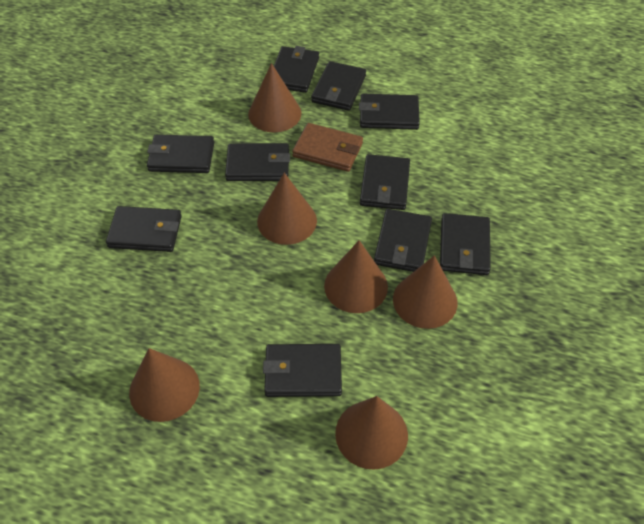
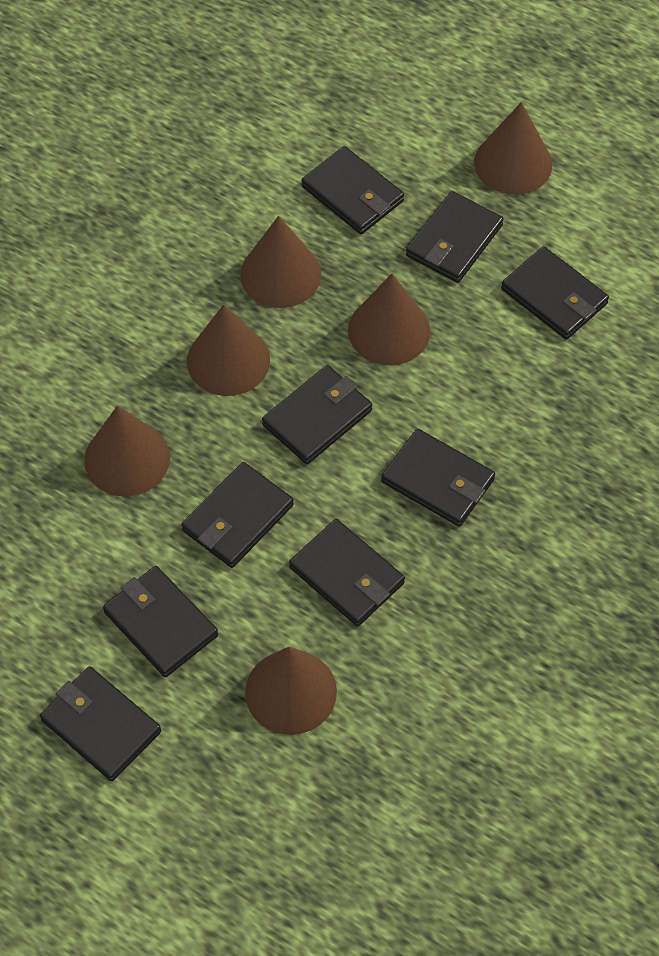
black wallet: [106,206,182,252] [147,135,214,173] [225,143,290,181] [263,344,342,397] [274,46,319,93] [311,61,366,111] [359,94,420,130] [360,154,410,210] [374,209,432,272] [440,213,491,275] = 10 -> [40,666,161,781] [103,566,218,677] [181,462,294,568] [262,365,372,464] [289,519,405,626] [302,146,404,234] [381,429,495,527] [406,191,503,283] [501,246,609,339] = 9
brown wallet: [292,123,363,172] = 1 -> none = 0

